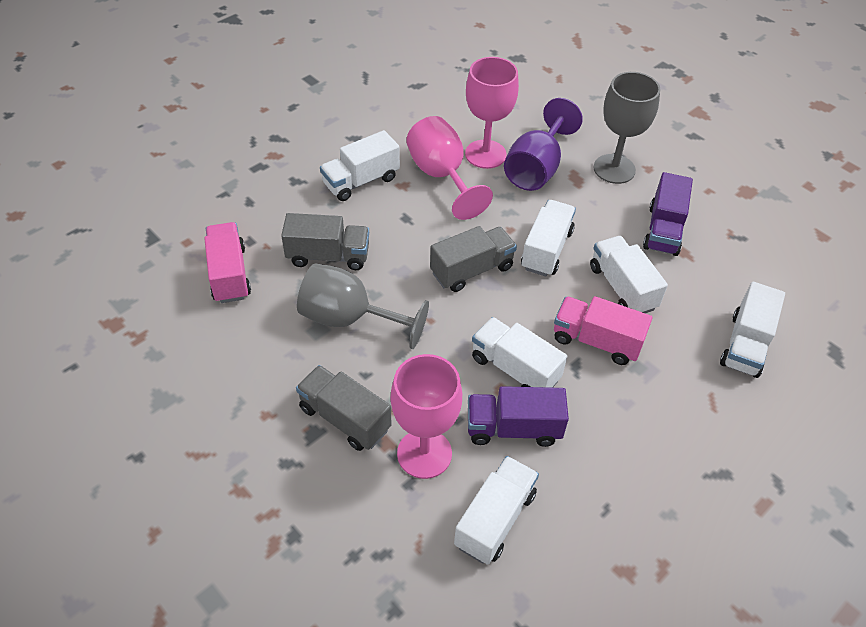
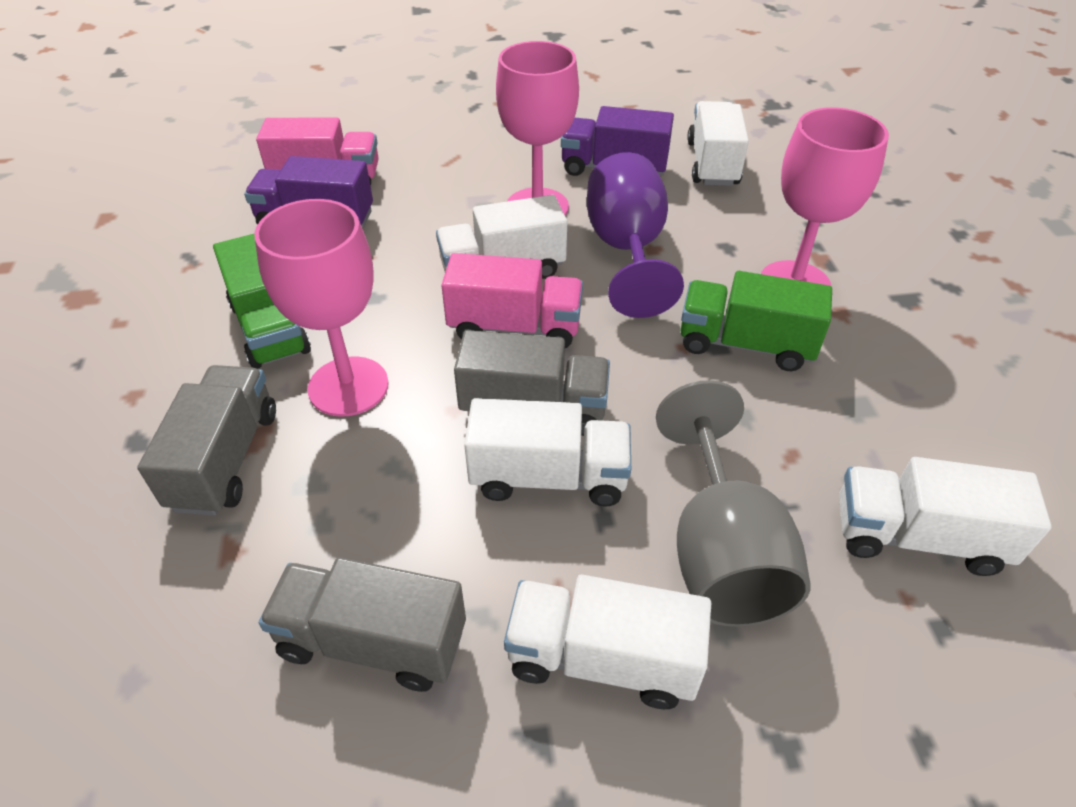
green truck: none = 0 -> [213,234,311,369] [680,271,832,371] = 2
grey goblet: [297,263,429,349] [594,72,660,184] = 2 -> [656,380,811,627] = 1
white truck: [320,130,400,201] [454,456,539,565] [472,317,567,388] [521,200,576,276] [590,236,668,313] [720,282,785,378] = 6 -> [436,195,567,279] [464,398,631,507] [504,575,711,709] [687,101,749,186] [839,457,1051,576] = 5

